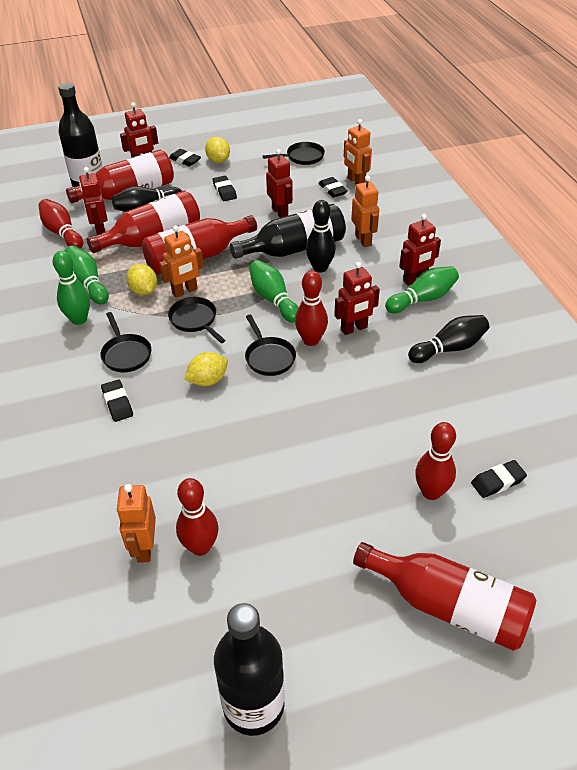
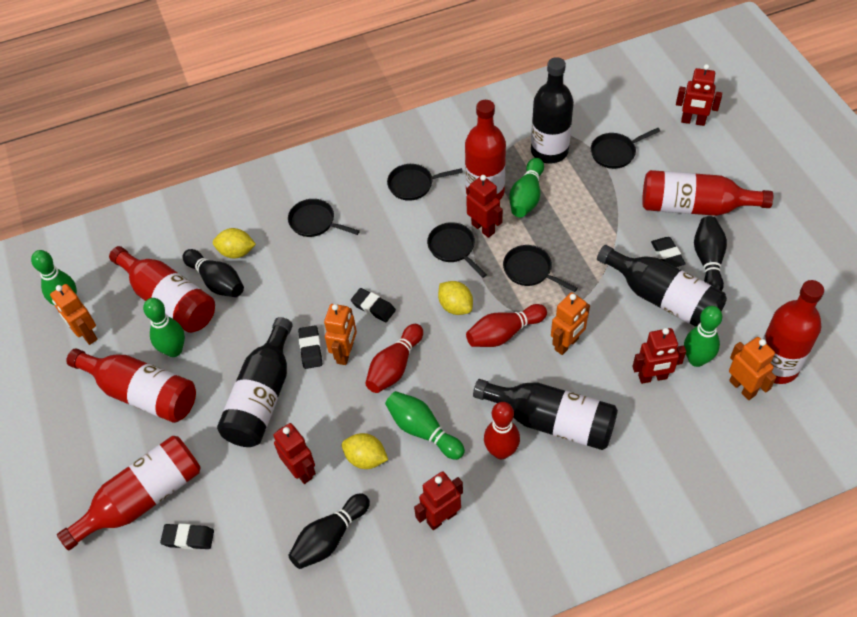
black bottle: [58,83,103,187] [214,603,285,736] [230,204,346,259] = 3 -> [217,317,293,447] [473,379,618,450] [531,57,574,164] [597,245,727,327] = 4
black eraser: [101,380,133,422] [169,149,201,166] [213,176,237,201] [318,177,348,198] [471,460,527,498] = 5 -> [160,524,214,550] [298,325,322,369] [351,288,396,322] [651,237,686,267] = 4
black pan: [101,312,151,372] [168,297,226,343] [245,314,296,376] [263,142,325,165] = 4 -> [288,199,360,237] [387,164,463,201] [427,222,487,278] [503,245,578,292] [591,128,660,169] = 5
green bowling pin: [52,251,90,325] [65,246,109,305] [249,260,299,323] [385,266,459,313] = 4 -> [31,250,77,306] [143,298,185,357] [385,391,465,460] [509,158,544,217] [684,306,722,367] = 5
red bottle: [66,150,174,203] [87,191,200,253] [142,215,257,275] [353,542,536,651] = 4 -> [57,436,201,551] [66,348,196,423] [109,246,215,333] [465,100,506,200] [642,170,773,216] [763,280,824,384] = 6
red bowling pin: [39,199,83,249] [176,478,218,556] [295,271,328,346] [415,422,456,500] = 4 -> [365,324,423,393] [466,304,547,347] [484,402,520,459] = 3

